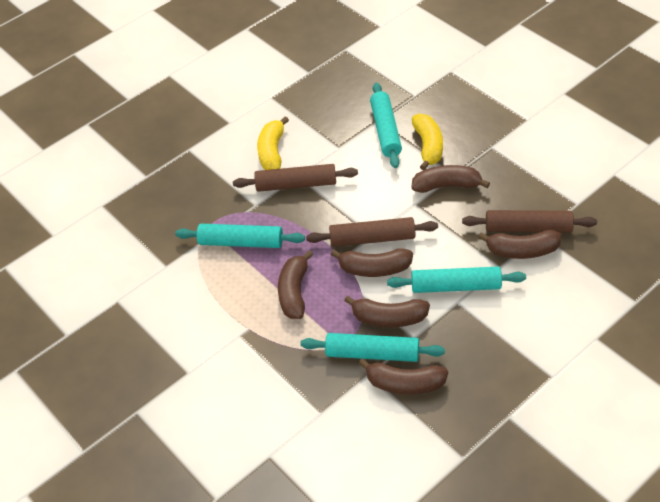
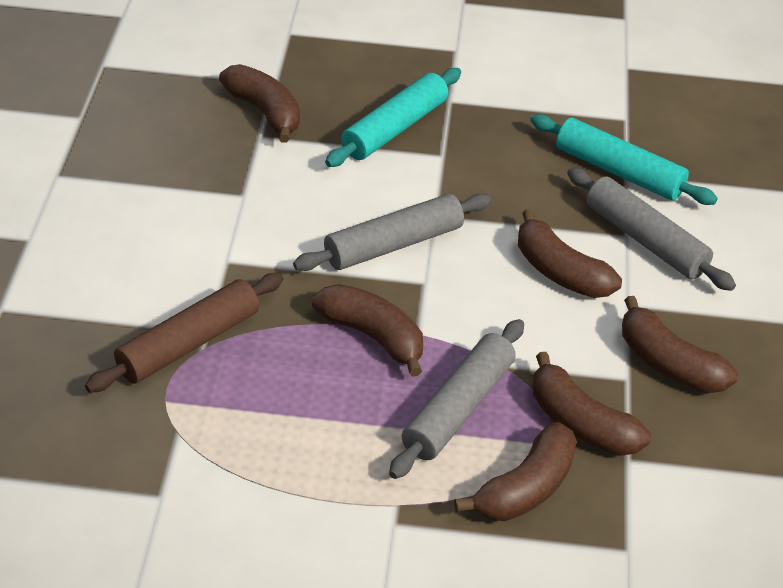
brown rolling pin: [233,164,358,192] [306,217,438,247] [462,210,597,233] = 3 -> [85,273,284,393] = 1
grey rolling pin: none = 0 -> [293,194,491,271] [389,319,524,479] [567,168,736,291] = 3
turquoise rolling pin: [175,224,305,248] [300,333,445,362] [370,83,402,168] [387,267,526,293] = 4 -> [325,68,461,167] [530,114,718,205] = 2
yellow banana: [257,116,289,170] [412,114,443,170] = 2 -> none = 0

